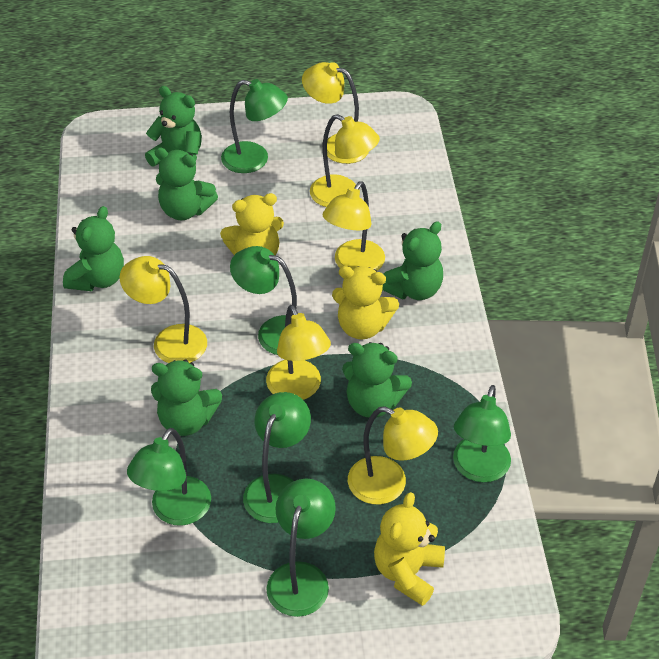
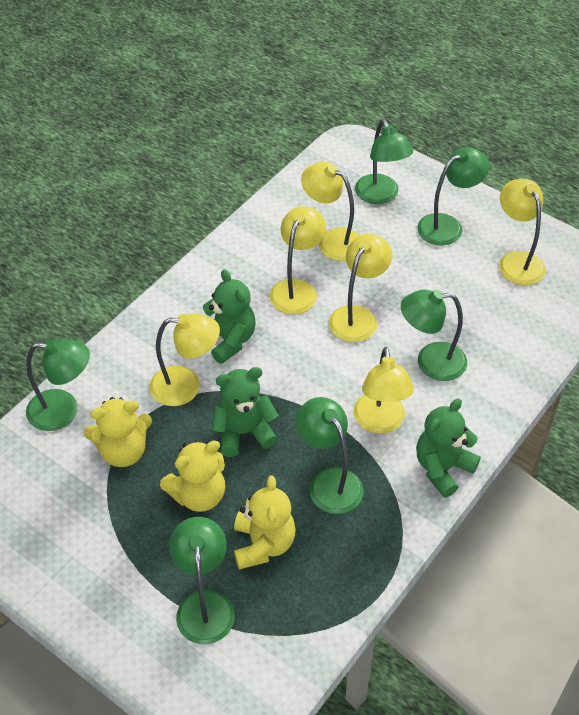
green teddy bear: [63,206,124,291] [145,86,202,167] [151,360,222,436] [155,147,218,220] [342,342,412,417] [382,221,443,300] = 6 -> [203,269,256,364] [212,367,279,457] [416,398,481,498] = 3

